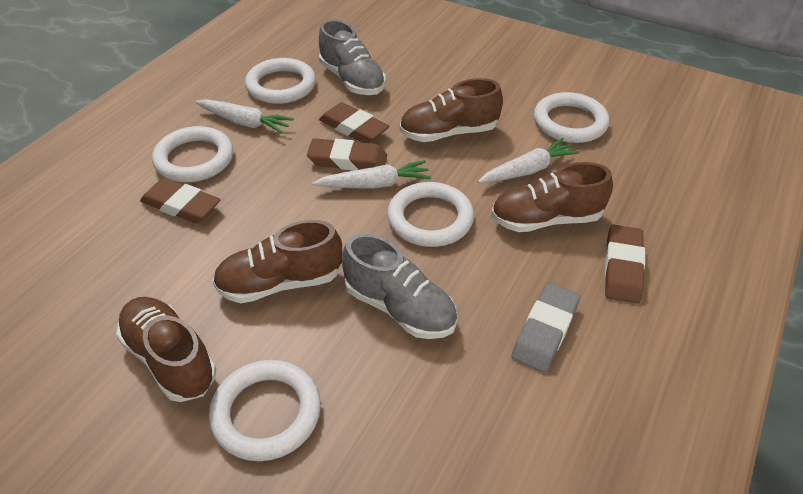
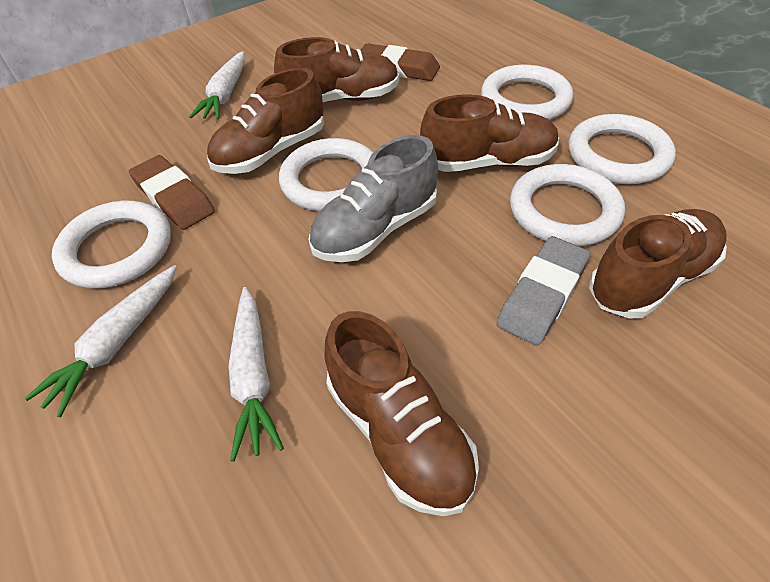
brown eraser: [140,178,221,223] [307,138,387,171] [319,102,390,143] [605,224,645,304] = 4 -> [129,155,215,230] [360,43,440,81] = 2
brown shoe: [116,297,216,402] [213,220,342,303] [400,78,503,142] [491,162,613,232] = 4 -> [207,68,324,174] [274,37,399,102] [324,311,479,516] [420,94,559,172] [589,209,727,318] = 5
grey shoe: [319,19,386,95] [342,234,457,339] = 2 -> [308,135,438,262] = 1

